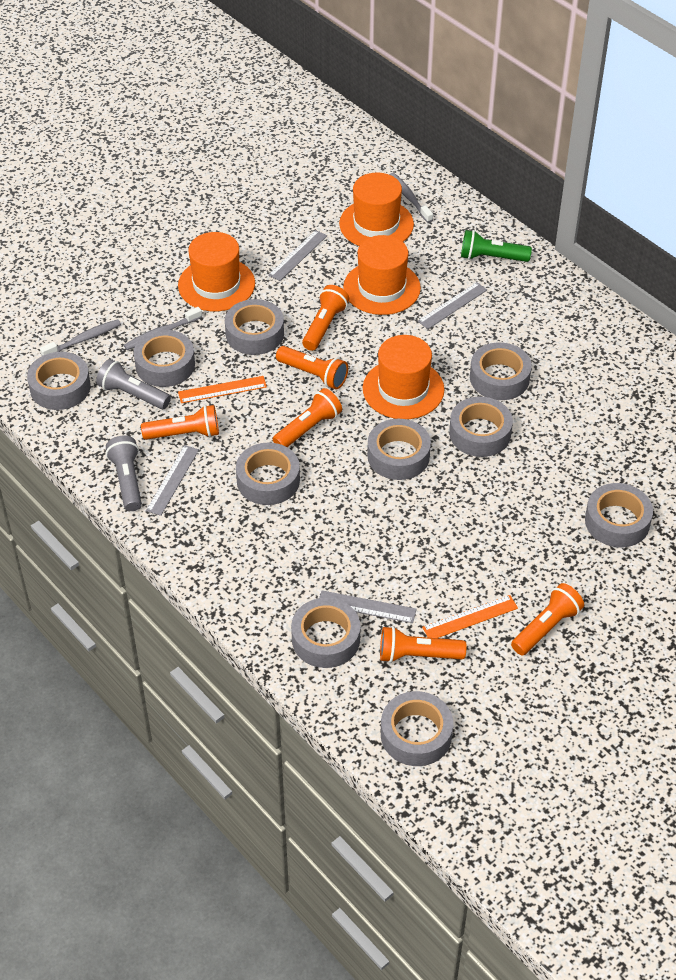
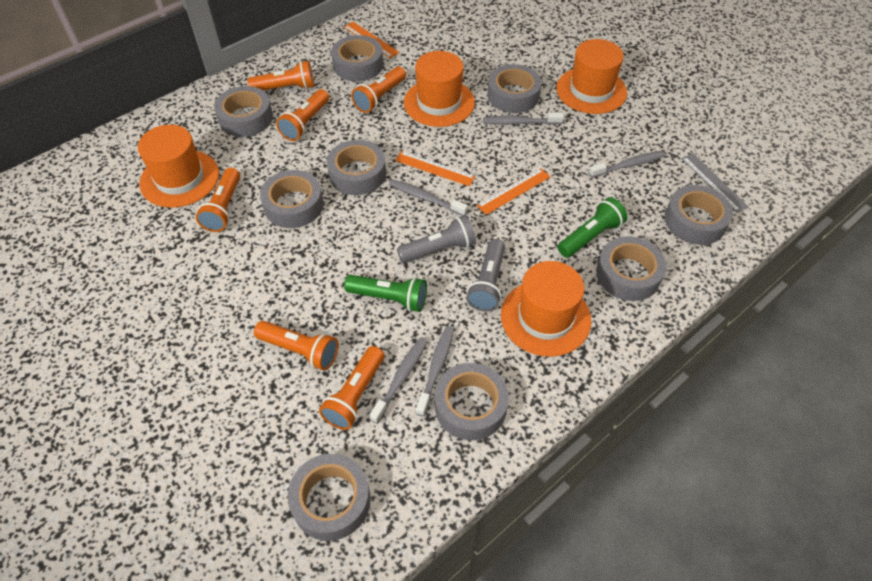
green flashlight: [461,230,532,262] = 1 -> [344,275,427,312] [558,197,627,258] = 2
grey ruler: [146,445,199,516] [268,230,327,281] [319,591,417,623] [418,282,487,329] = 4 -> [681,153,749,213] = 1
grey tape: [27,352,91,410] [134,330,195,387] [225,299,284,355] [236,443,300,505] [291,598,360,668] [367,419,431,480] [381,691,453,766] [449,397,513,457] [470,342,532,400] [585,483,653,547] = 10 -> [214,86,273,137] [260,170,324,228] [288,454,371,541] [327,140,386,195] [331,35,383,81] [435,363,509,440] [487,64,542,113] [596,236,666,301] [665,185,733,245] = 9
grey toothbrush: [40,319,121,356] [124,307,202,350] [389,173,433,223] = 3 -> [369,337,428,424] [389,179,468,216] [416,326,454,416] [483,113,564,125] [589,151,666,178] = 5
orange ruler: [178,376,267,403] [422,595,518,638] = 2 -> [344,22,399,58] [395,151,475,186] [477,168,551,215] = 3

